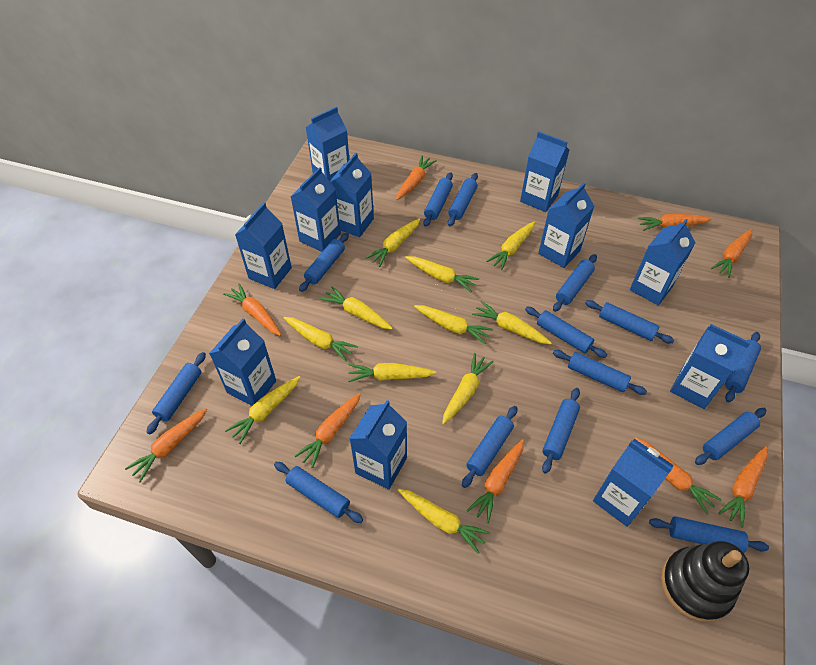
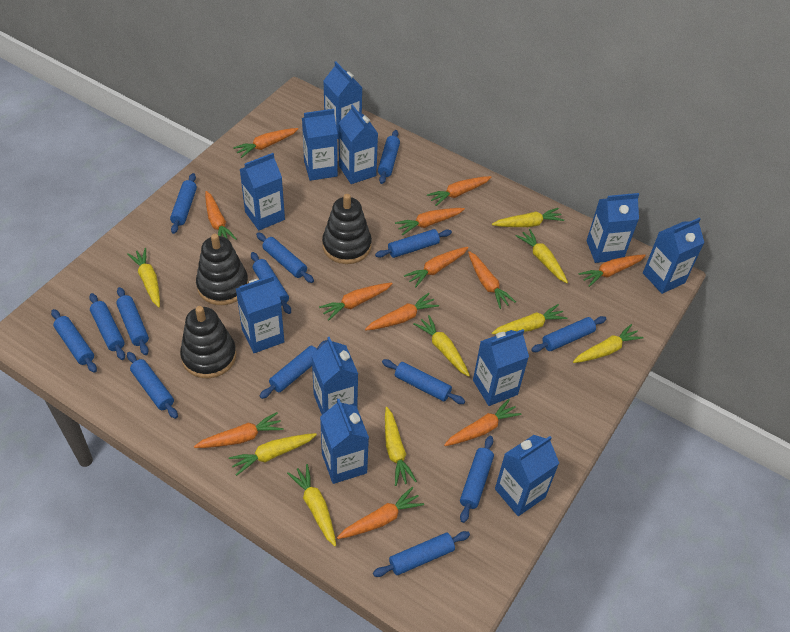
black stacking toy: [661,541,749,623] = 1 -> [180,306,237,378] [196,234,249,305] [322,194,372,264] = 3
orange carrot: [125,408,207,483] [223,283,281,336] [294,393,361,468] [396,155,437,200] [467,439,524,523] [634,437,722,515] [638,213,712,231] [711,229,752,278] [718,446,768,528] = 9 -> [194,412,284,448] [205,191,237,240] [233,128,298,158] [319,283,393,321] [337,487,424,539] [365,293,439,331] [395,208,465,235] [404,247,469,288] [427,176,491,206] [444,399,522,446] [468,251,516,309] [578,255,646,287] = 12
yellow carrot: [225,376,300,444] [284,317,358,361] [320,286,393,330] [348,363,436,382] [366,219,420,267] [398,489,491,554] [405,256,479,292] [414,305,493,344] [442,353,494,425] [472,301,551,344] [486,221,535,270] = 11 -> [127,248,160,307] [229,433,317,476] [287,464,336,546] [385,407,417,486] [413,315,470,377] [492,208,564,227] [492,304,567,334] [516,229,568,283] [573,324,644,363] = 9

